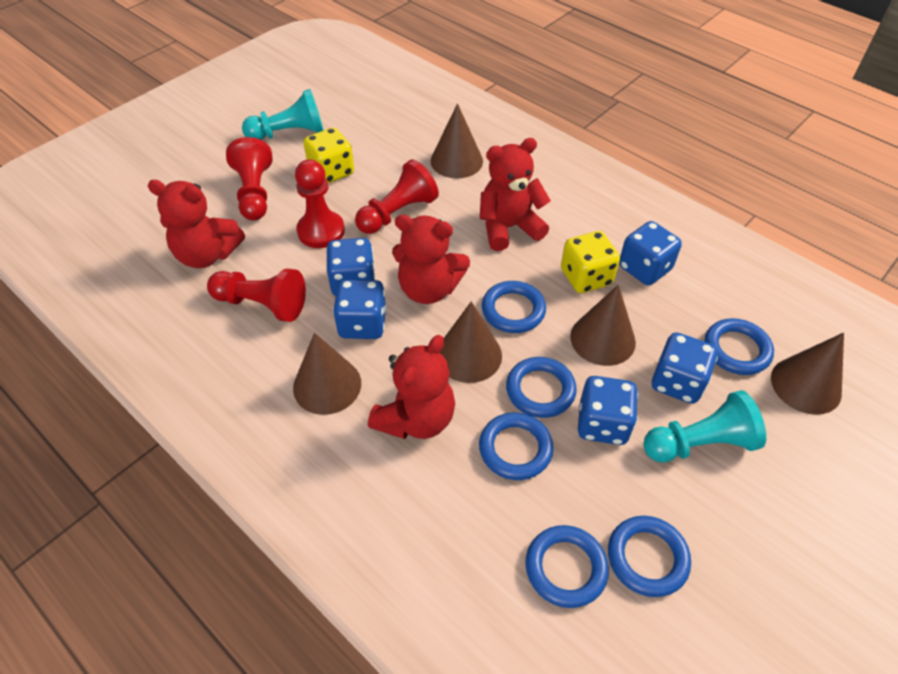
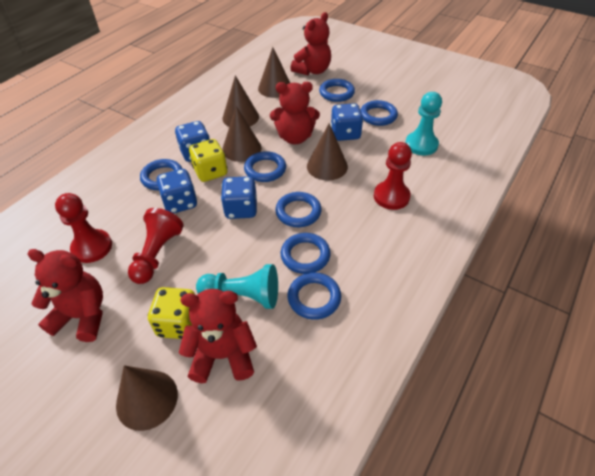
blue dice: [327,238,375,296] [333,279,387,339] [578,376,638,445] [619,221,682,285] [652,332,718,404] = 5 -> [157,169,197,214] [175,121,210,162] [221,176,257,219] [331,103,363,141] = 4
blue ring: [479,412,554,480] [482,281,546,333] [506,357,577,418] [525,525,609,608] [608,516,691,597] [705,318,774,375] = 6 -> [140,159,183,190] [244,151,286,182] [275,192,322,227] [281,233,331,274] [287,272,341,320] [319,79,355,102] [360,100,398,126] = 7
red pawn: [207,268,306,322] [226,137,272,220] [295,159,345,248] [355,159,439,234] = 4 -> [55,193,112,263] [128,208,184,284] [374,142,412,210] = 3

